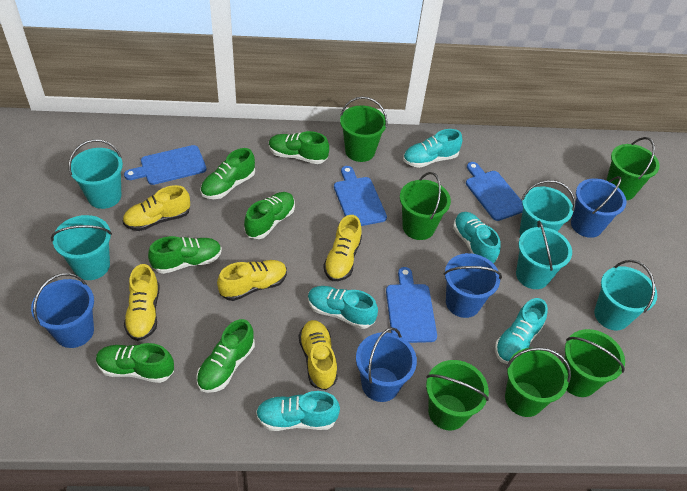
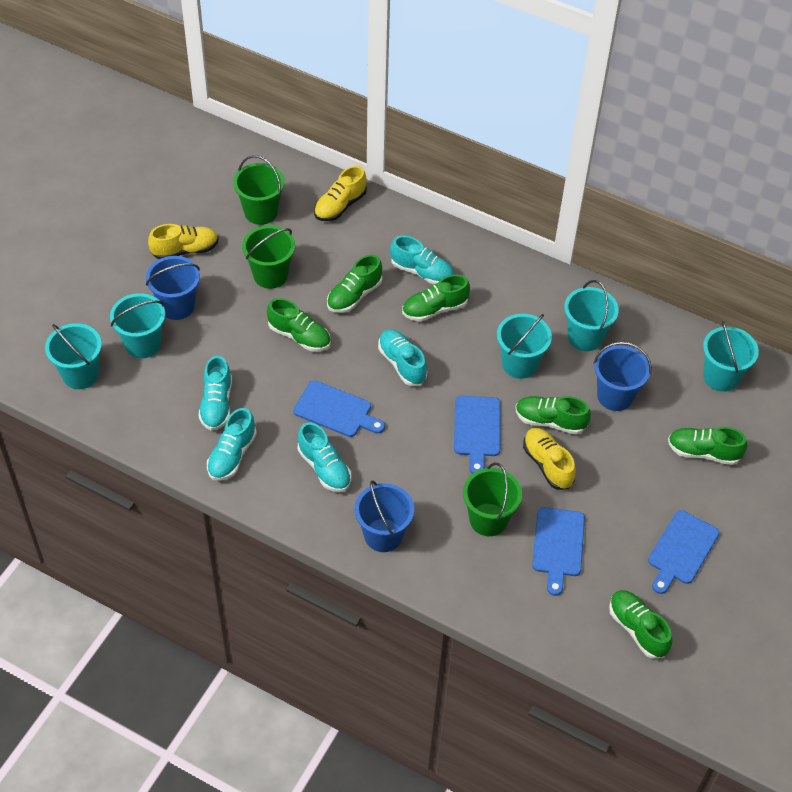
blue bucket: [31,273,94,348] [356,327,417,402] [444,253,502,318] [571,176,626,238] = 4 -> [146,256,200,320] [355,480,414,552] [594,342,652,411] = 3
green bucket: [340,97,388,162] [400,172,451,240] [426,360,489,431] [505,347,571,417] [563,329,625,397] [606,137,660,201] = 6 -> [233,155,285,225] [242,225,295,289] [463,463,522,536] = 3
yellow shoe: [123,185,190,231] [124,264,160,341] [217,260,287,301] [299,320,338,390] [323,215,362,281] = 5 -> [148,224,219,259] [314,166,367,221] [523,428,576,490] = 3

